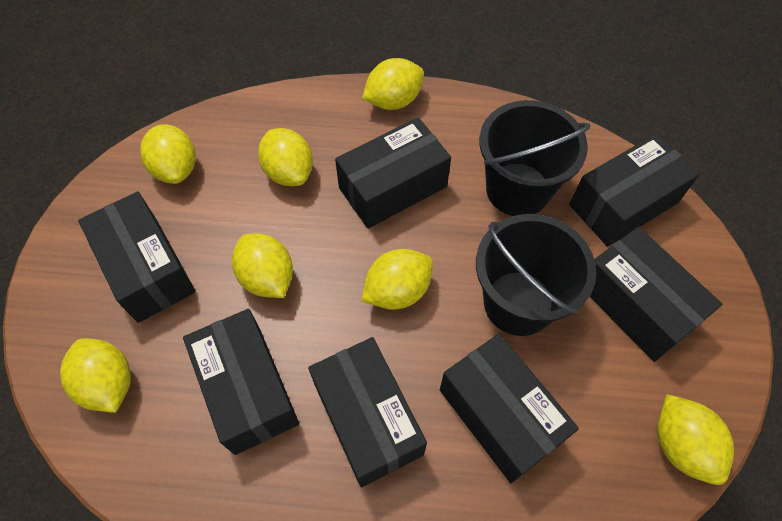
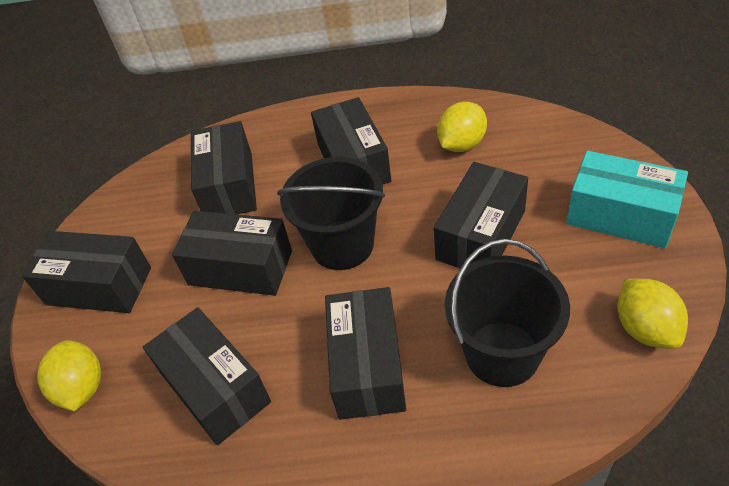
turquoise box: none = 0 -> [566,151,688,248] = 1
yellow lemon: [60,339,131,413] [140,124,196,184] [232,233,293,298] [258,128,313,186] [361,249,433,310] [362,58,424,110] [657,394,734,485] = 7 -> [37,340,101,411] [437,102,487,152] [617,279,688,349] = 3

